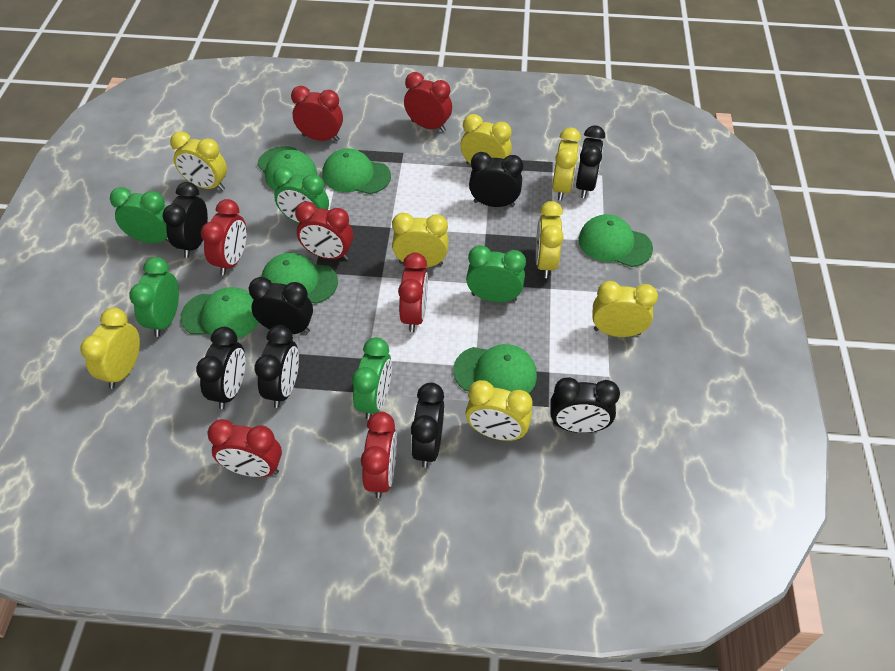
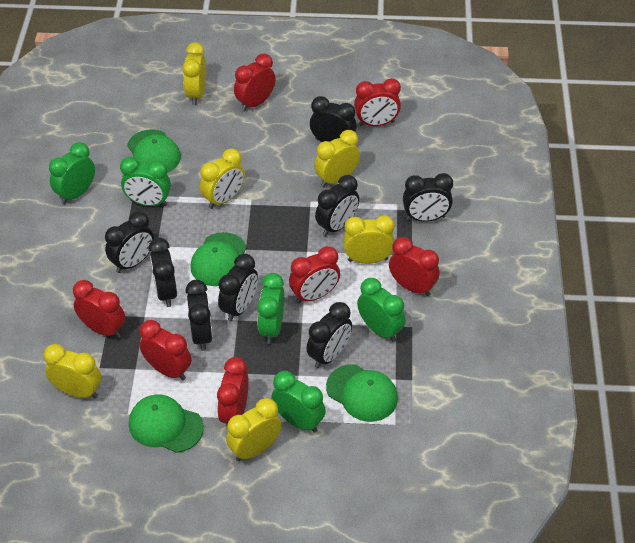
green cap: [180,287,259,339] [257,146,317,190] [261,253,338,304] [322,148,391,194] [453,344,537,394] [579,214,653,267] = 6 -> [127,129,181,173] [129,395,204,453] [190,232,247,286] [326,364,398,422] = 4
yellow clock: [80,308,140,389] [170,131,227,191] [392,213,449,268] [461,114,512,164] [465,380,533,441] [536,201,564,278] [552,128,581,201] [593,281,658,337] = 8 -> [44,344,101,398] [182,42,206,105] [200,148,245,209] [226,398,282,461] [314,130,360,187] [343,215,395,264] = 6

